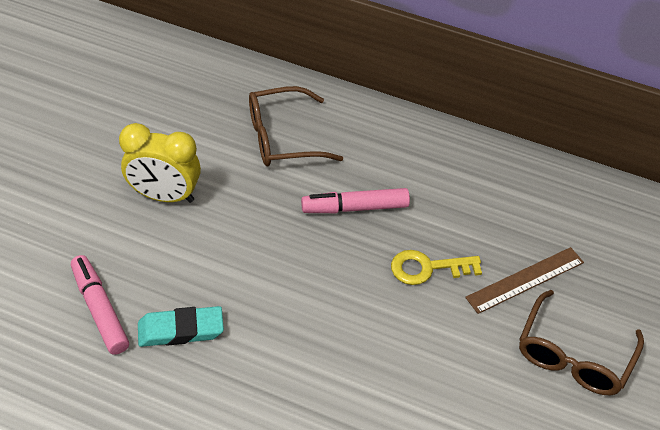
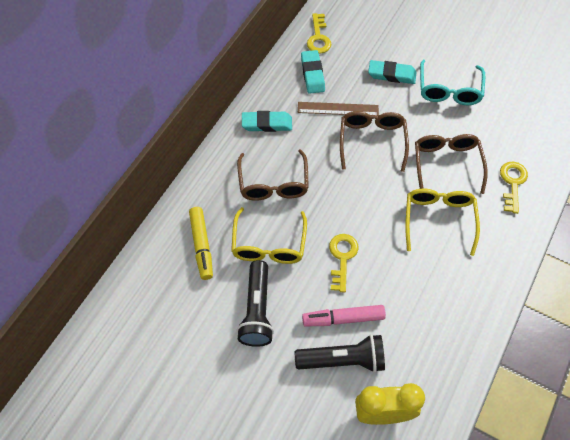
black flashlight: none = 0 -> [237,260,274,347] [295,334,385,373] = 2
brown glasses: [249,86,343,166] [519,290,644,395] = 2 -> [237,149,309,201] [340,111,409,172] [415,134,488,194] = 3
pink marker: [71,255,129,355] [301,188,410,213] = 2 -> [302,305,386,326] = 1
turquoise eraser: [138,306,224,347] = 1 -> [242,111,292,132] [301,50,325,94] [368,60,417,84] = 3
turquoise glasses: none = 0 -> [420,60,485,105] = 1
yellow glasses: none = 0 -> [231,207,307,264] [405,189,480,256] = 2
yellow key: [391,250,482,285] = 1 -> [307,13,331,54] [329,234,358,292] [500,162,528,214] = 3
yellow marker: none = 0 -> [189,207,213,280] = 1

